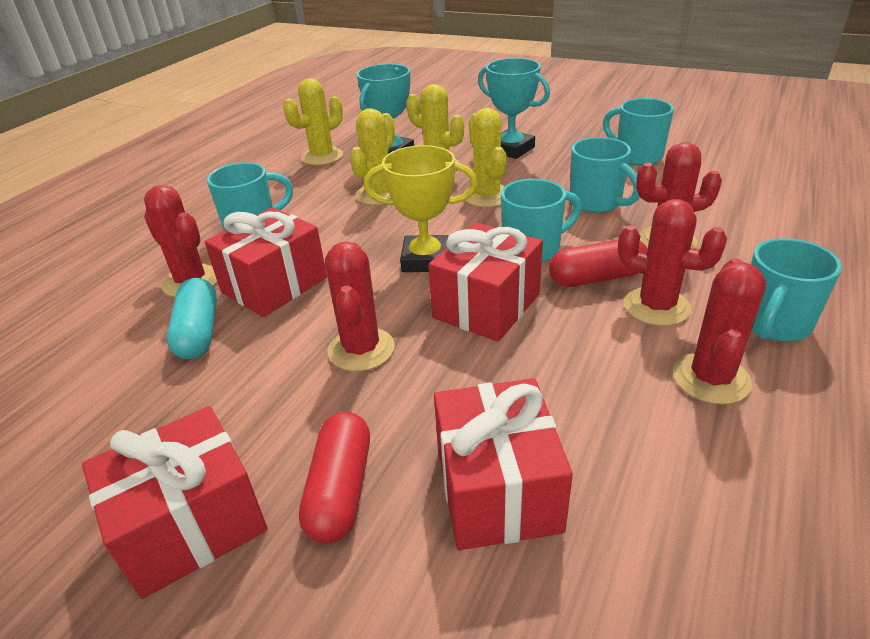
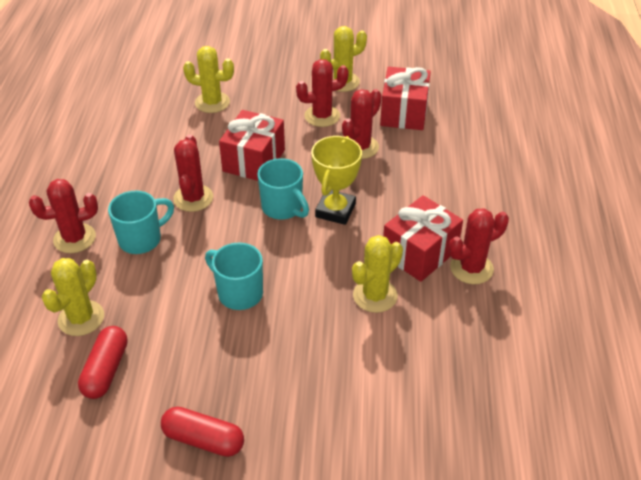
red gift: [82,406,268,599] [205,207,327,317] [428,222,543,341] [434,378,573,550] = 4 -> [219,110,285,181] [380,67,431,130] [383,195,463,282] = 3
turquoise capsule: [166,278,217,359] = 1 -> none = 0
turquoise mug: [207,162,293,231] [501,179,582,262] [570,137,639,213] [603,98,674,166] [751,238,842,342] = 5 -> [108,191,174,254] [205,243,263,310] [257,158,309,220] = 3
turquoise trophy: [357,64,414,154] [478,58,550,159] = 2 -> none = 0

